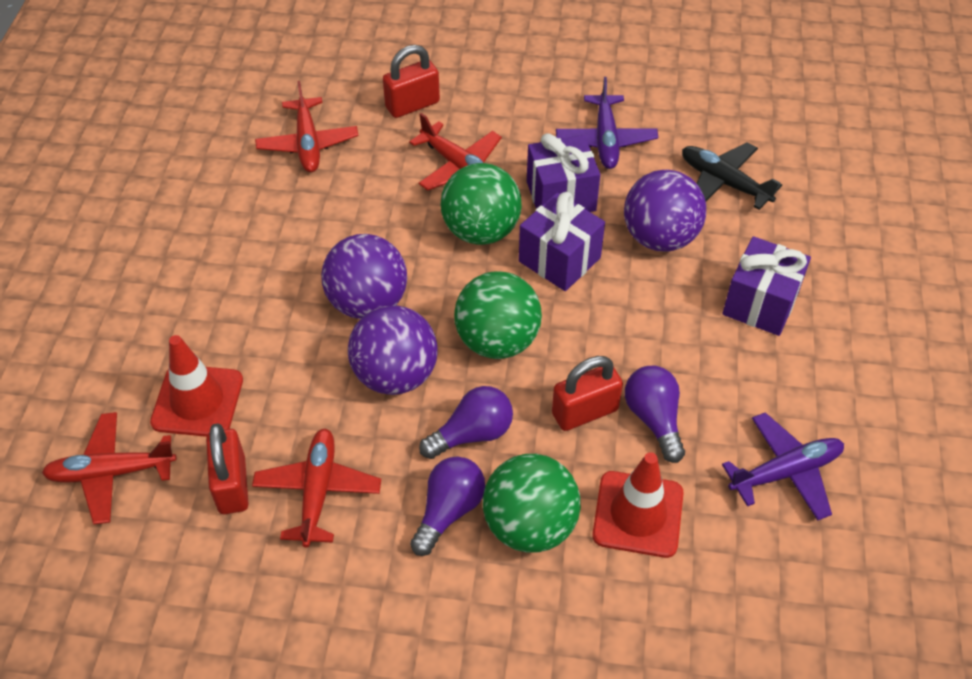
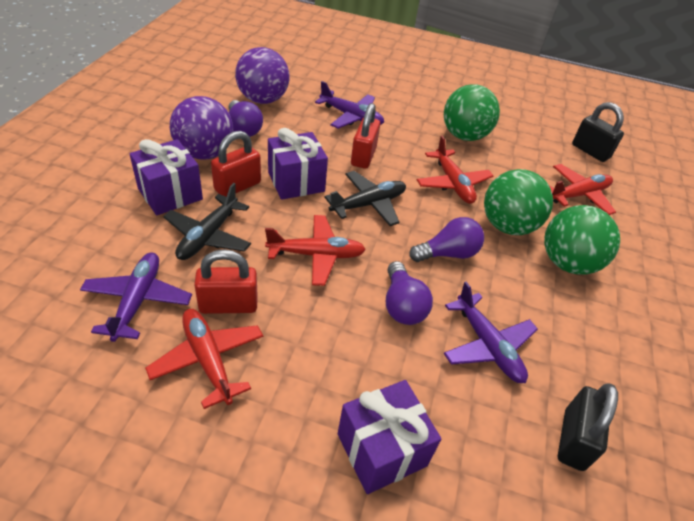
black padlock: none = 0 -> [558,384,618,471] [572,102,624,162] = 2
black plane: [682,142,782,210] = 1 -> [163,183,251,260] [324,171,406,226] = 2
purple ball: [321,234,407,319] [348,306,437,395] [624,170,706,251] = 3 -> [170,96,234,160] [235,47,289,104] = 2
purple plane: [556,77,658,169] [722,412,844,520] = 2 -> [80,253,192,342] [315,81,384,129] [444,282,538,383] = 3
red traffic cone: [150,335,243,437] [592,452,683,558] = 2 -> none = 0

